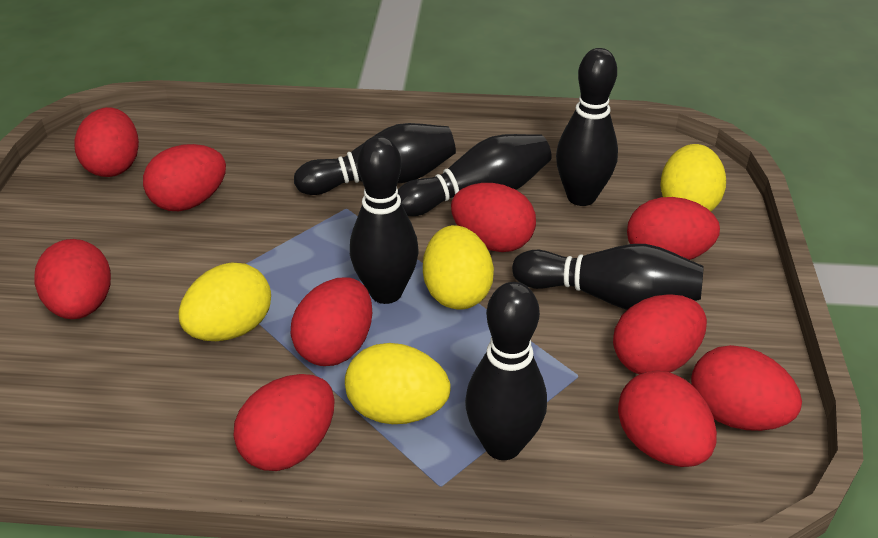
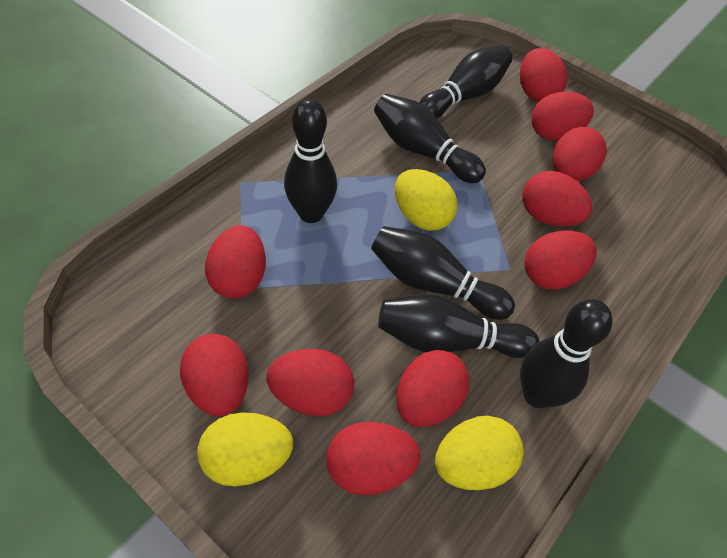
yellow egg: [178,262,271,341] [345,343,451,424] [423,225,494,309] [660,144,726,211] = 4 -> [197,412,293,486] [395,169,457,231] [435,416,524,490] = 3

